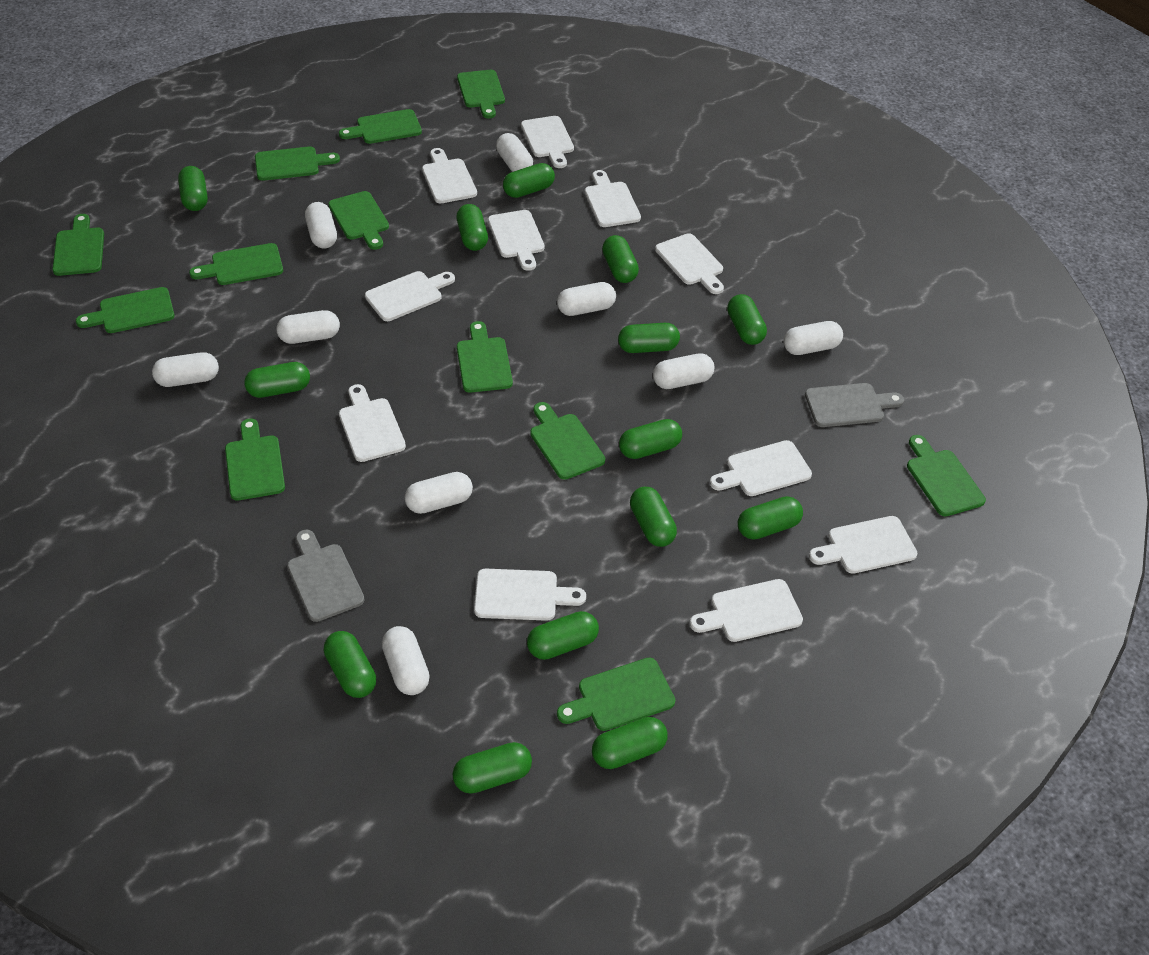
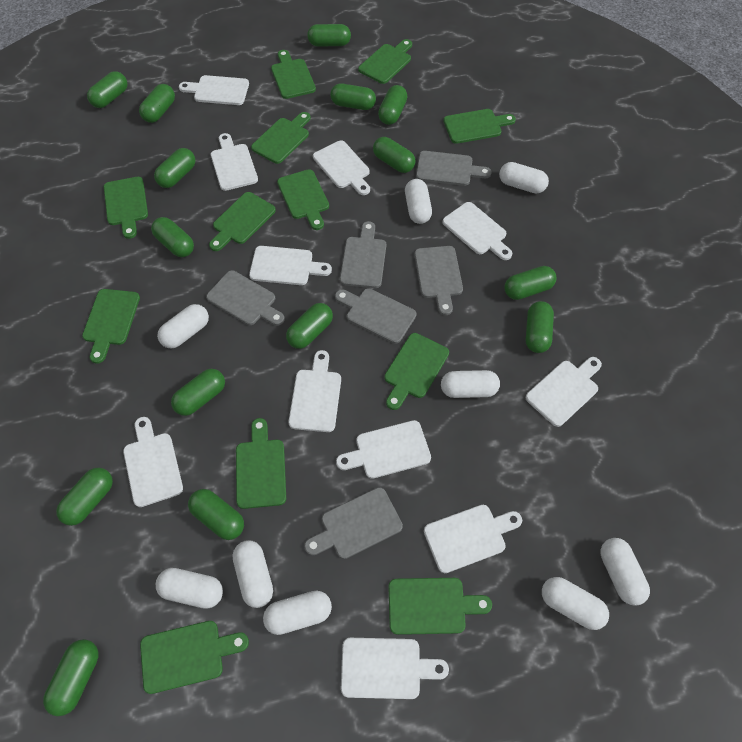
green capsule: [178,166,208,211] [244,362,310,398] [324,631,376,698] [452,742,532,794] [456,204,488,251] [503,163,555,198] [527,611,599,660] [592,717,668,769] [602,235,639,283] [618,323,680,353] [619,419,682,459] [630,487,677,547] [727,294,767,345] [738,496,803,540] = 14 -> [43,639,98,716] [56,468,113,526] [87,71,127,108] [139,84,175,123] [151,217,194,257] [154,148,196,188] [171,369,225,416] [188,489,244,540] [286,303,333,349] [307,24,351,47] [330,83,376,110] [373,137,416,173] [378,85,408,125] [504,266,556,300] [526,301,554,353] = 15
grey cutting board: [287,529,365,622] [805,383,904,427] = 2 -> [206,270,285,326] [304,487,403,559] [335,288,416,344] [340,221,386,288] [414,246,463,315] [416,151,492,186] = 6

